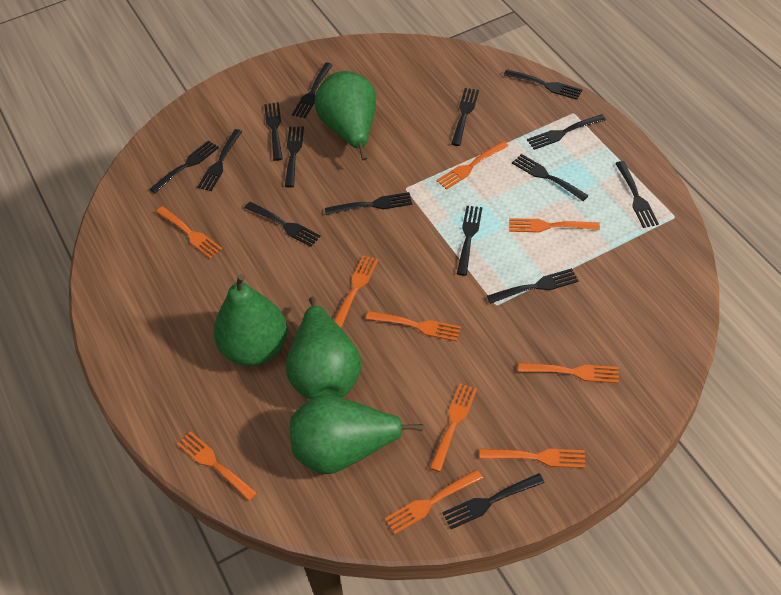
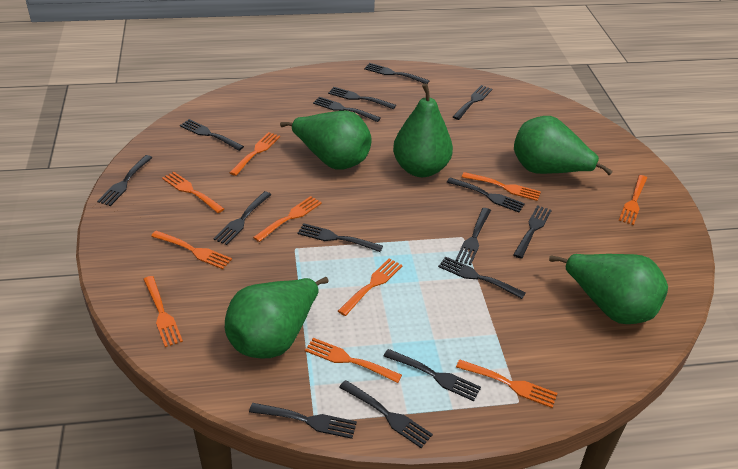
green pear: [214,274,287,366] [286,297,362,399] [290,394,424,474] [315,71,376,160] = 4 -> [225,277,329,358] [280,111,372,170] [393,83,453,177] [514,116,613,175] [549,254,668,324] = 5

